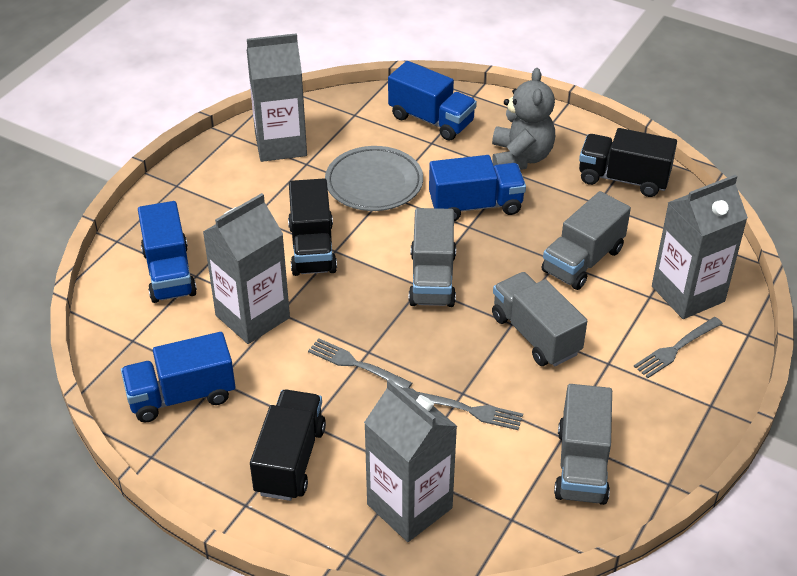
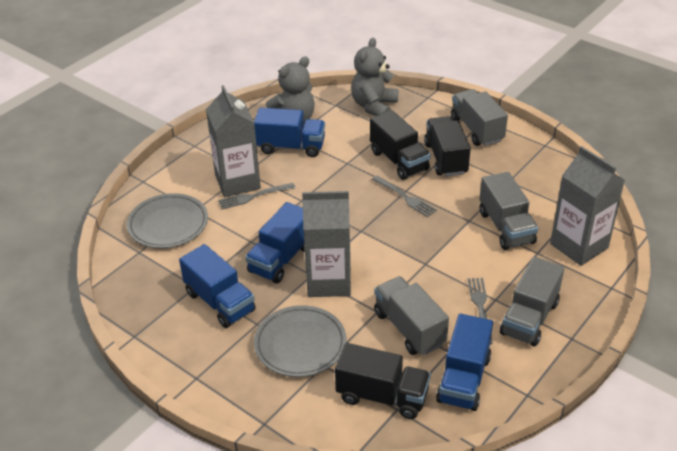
grey carton: [203,193,290,344] [247,33,307,162] [364,379,457,542] [652,175,748,319] = 4 -> [206,85,261,197] [302,191,351,297] [550,146,625,266] = 3
grey plate: [325,146,423,211] = 1 -> [127,193,208,248] [254,305,347,377] = 2
grey teddy bear: [492,68,555,170] = 1 -> [266,56,315,123] [351,38,398,116] = 2

